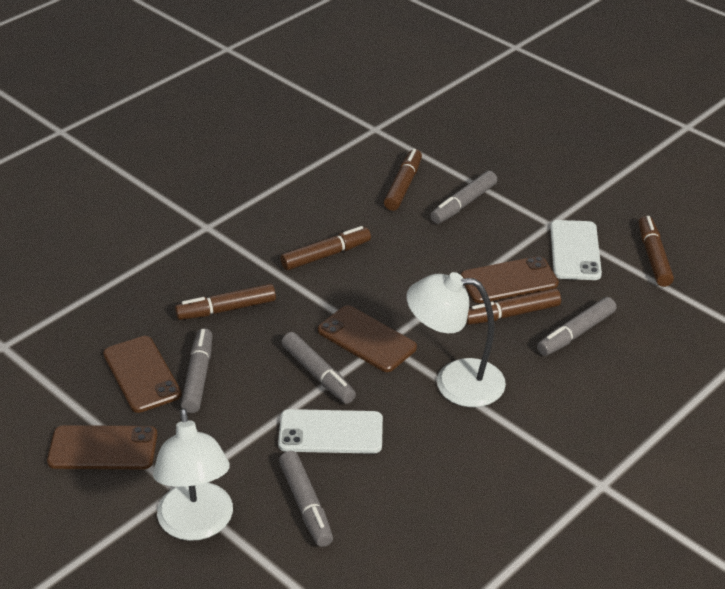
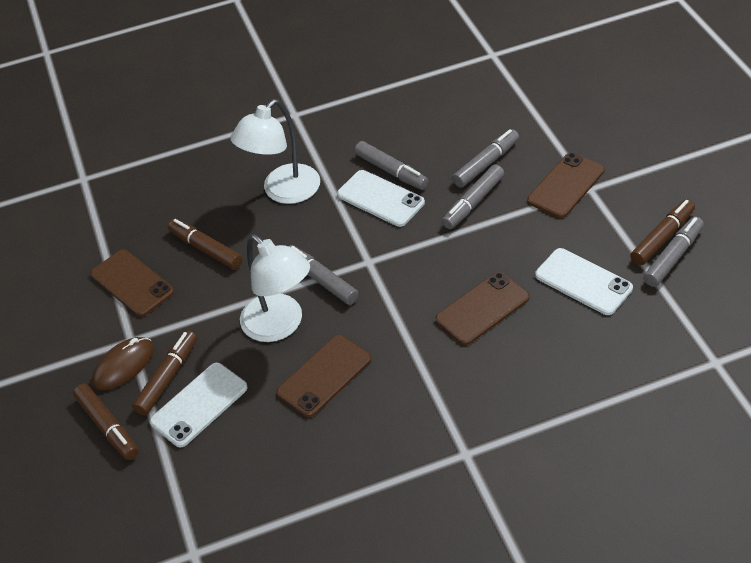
brown marker: [175,284,276,320] [280,226,371,270] [384,149,422,211] [466,288,561,325] [639,216,674,287] = 5 -> [73,384,139,460] [132,330,197,416] [168,219,243,269] [630,199,695,265] = 4
brown mouse: none = 0 -> [92,337,154,390] = 1
white phone: [278,409,383,454] [550,220,602,280] = 2 -> [150,363,248,447] [337,170,425,227] [535,248,633,315] = 3

